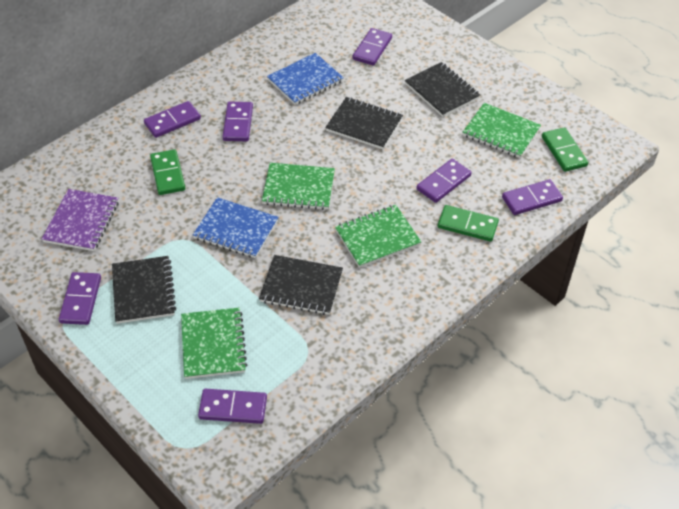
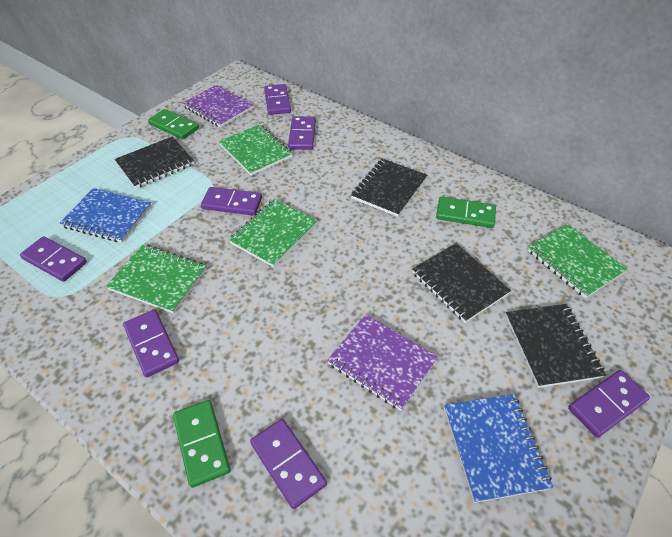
purple notebook: [42,189,119,251] = 1 -> [183,85,253,128] [327,315,438,411] = 2

